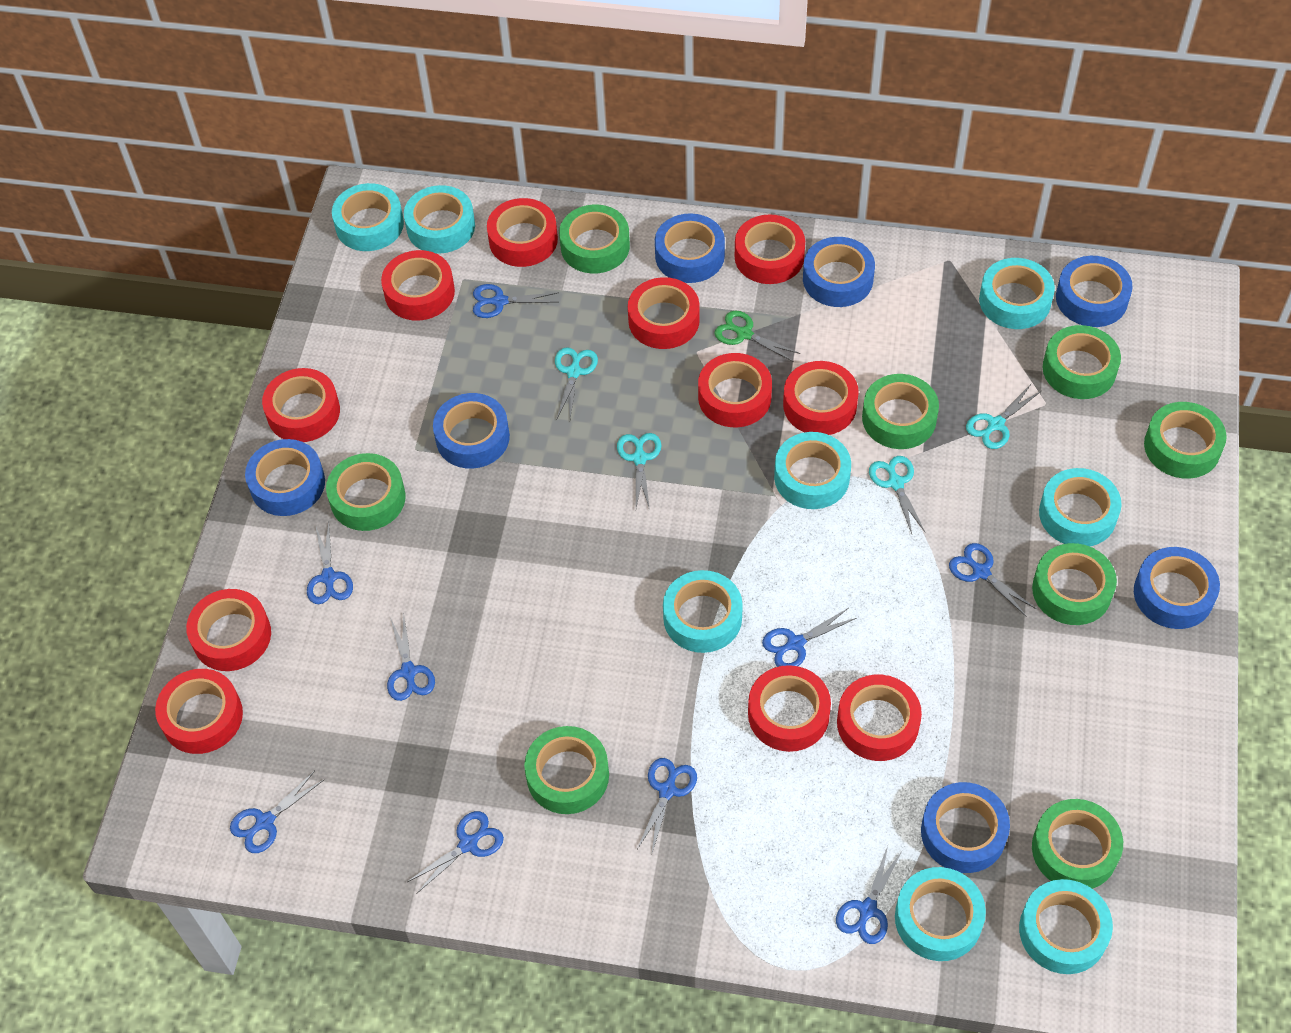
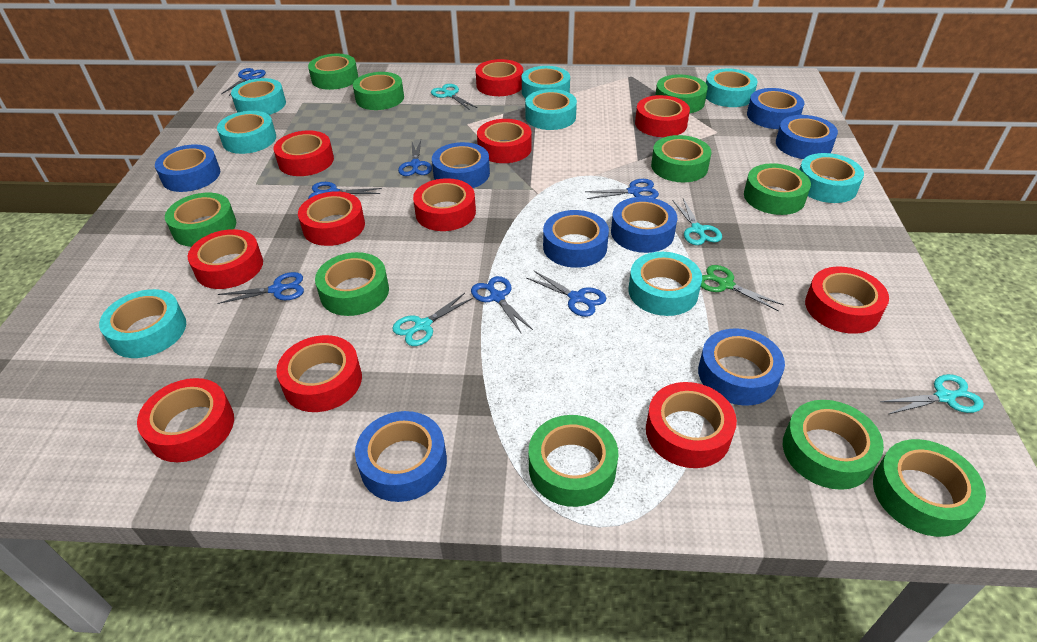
blue scissors: [230,771,324,853] [307,523,353,604] [387,615,435,701] [407,811,504,894] [473,284,559,318] [637,758,697,852] [762,608,857,667] [836,846,903,944] [949,543,1036,617] = 9 -> [217,272,304,304] [221,68,266,96] [308,182,382,199] [398,140,432,176] [471,276,533,334] [527,270,606,317] [585,179,659,199] = 7
blue tape: [245,439,325,516] [433,393,510,469] [655,213,725,283] [803,237,875,307] [921,782,1010,873] [1056,256,1133,327] [1134,547,1220,629] = 7 -> [155,144,220,192] [355,411,447,502] [432,142,490,188] [543,210,609,268] [611,197,677,253] [698,328,785,406] [747,88,805,129] [776,115,838,159] = 8
green tape: [326,453,406,531] [524,726,609,814] [559,205,630,273] [862,374,939,449] [1032,543,1117,625] [1032,799,1123,889] [1043,325,1121,399] [1144,402,1227,479] = 8 -> [165,193,236,247] [308,54,358,90] [315,252,389,316] [353,72,404,110] [529,415,618,507] [651,135,711,182] [655,74,708,113] [744,163,811,215] [783,400,884,490] [873,439,986,537] = 10

